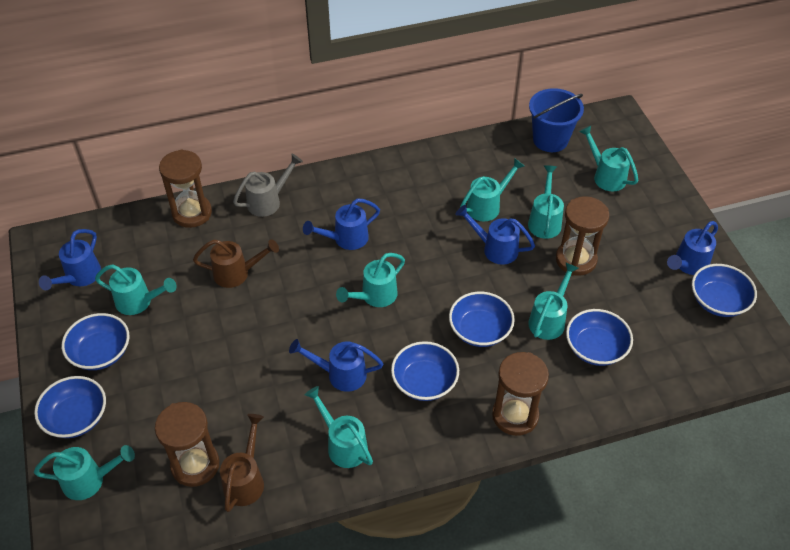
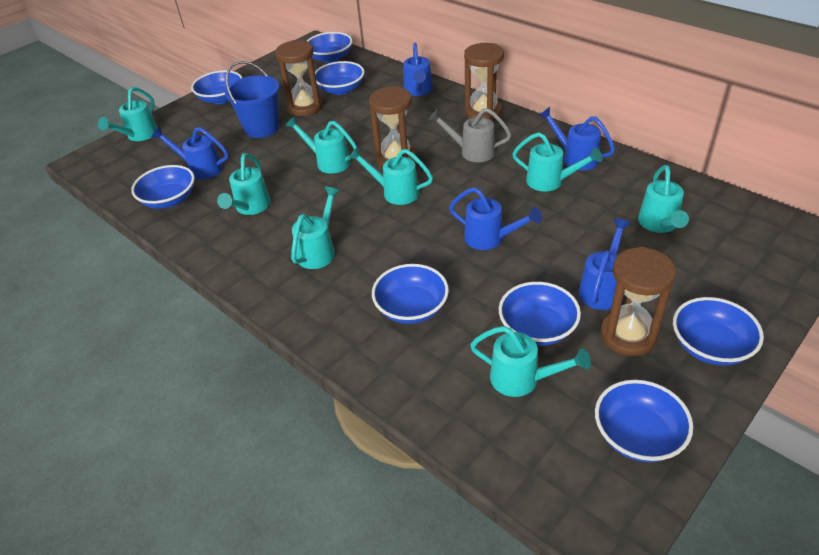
blue bowl: [34,376,106,438] [62,313,129,370] [391,341,459,401] [449,292,515,347] [566,309,633,366] [692,264,757,317] = 6 -> [131,165,195,209] [191,70,242,104] [307,32,352,63] [315,61,364,95] [372,264,449,324] [499,282,581,346] [595,380,693,462] [673,297,764,365] = 8
brown watering can: [193,239,279,288] [220,414,264,512] = 2 -> none = 0

